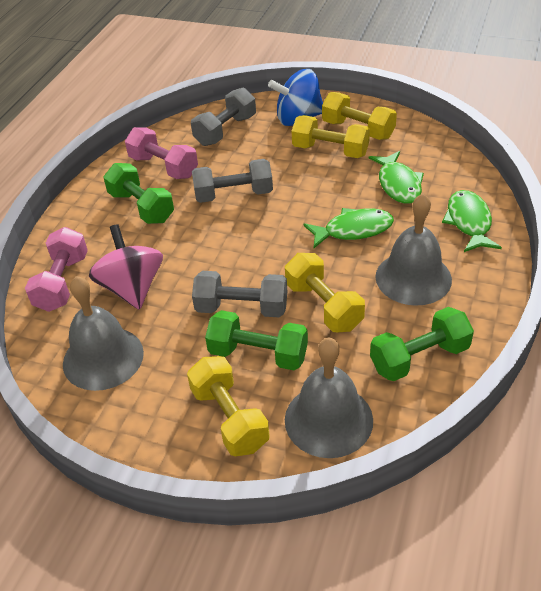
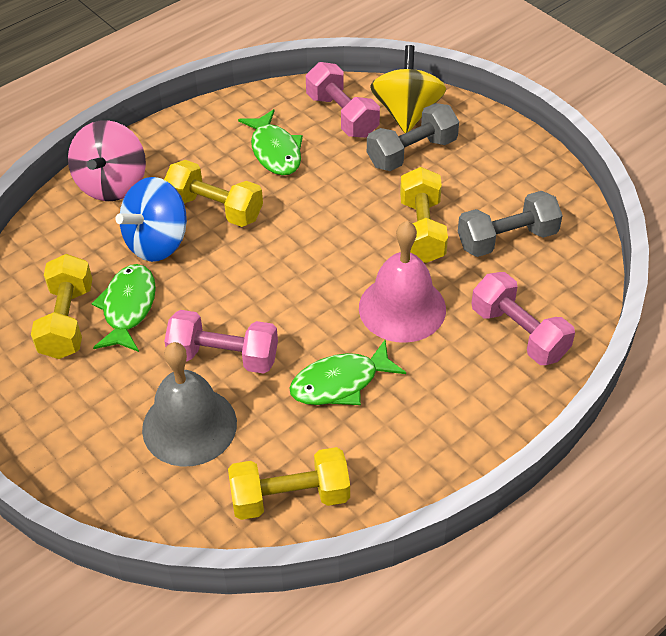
green dumbbell: [103,163,174,224] [205,310,308,370] [370,307,474,381] = 3 -> none = 0
grey bell: [63,276,144,391] [285,338,373,458] [375,193,452,306] = 3 -> [142,342,237,467] = 1
grey dumbbell: [191,88,256,146] [192,159,273,203] [192,271,287,317] = 3 -> [367,103,459,171] [458,191,563,257] = 2
pink bell: none = 0 -> [359,221,446,343] = 1
pink dumbbell: [25,227,88,312] [125,127,198,179] = 2 -> [164,310,278,374] [306,62,380,138] [471,272,575,365] = 3
yellow spinning top: none = 0 -> [370,45,446,133] = 1

